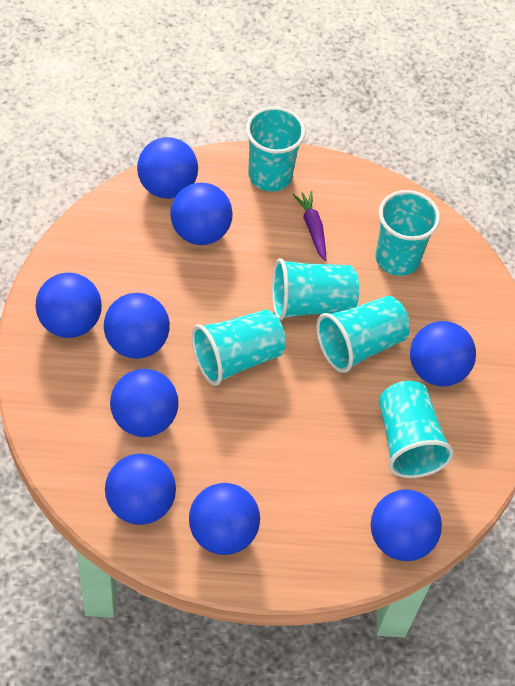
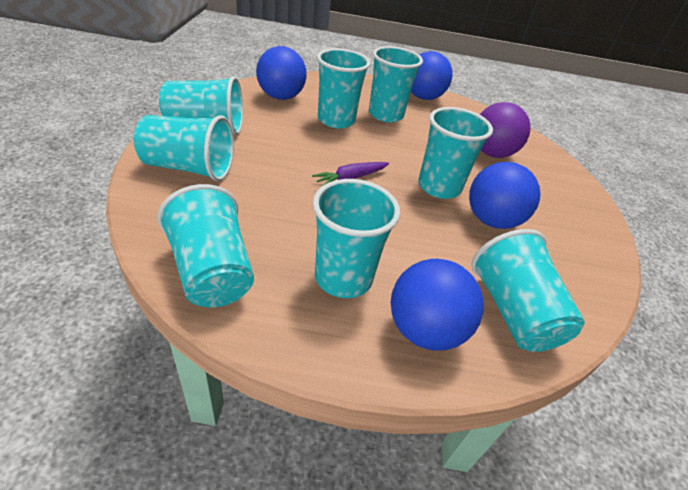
blue ball: [36,273,102,338] [104,293,170,359] [105,453,176,525] [110,369,178,437] [137,137,198,199] [170,183,233,245] [189,483,260,555] [371,489,442,561] [410,321,476,386] = 9 -> [256,46,307,100] [391,259,484,351] [411,51,453,100] [469,162,541,229] = 4
purple ball: none = 0 -> [479,102,531,158] = 1
turquoise cup: [192,310,286,386] [246,107,306,192] [272,258,359,320] [316,296,410,373] [375,190,440,276] [379,381,454,478] = 6 -> [134,115,234,181] [157,184,254,307] [159,76,243,135] [313,179,400,298] [317,48,370,129] [369,46,423,122] [418,107,493,199] [471,229,585,352] = 8

